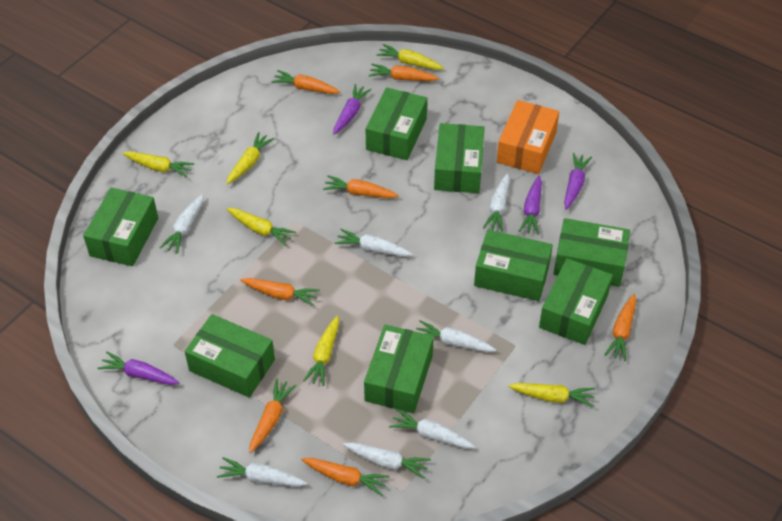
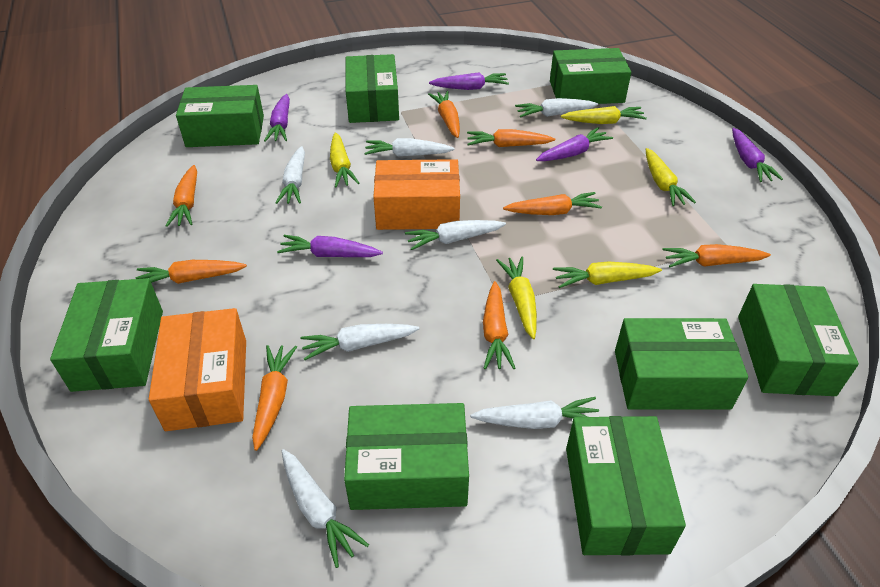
orange box: [497,100,559,174] = 1 -> [149,308,246,431] [373,159,460,230] = 2
orange carrot: [240,278,320,306] [249,379,297,453] [271,70,341,94] [301,458,389,496] [323,175,399,198] [369,64,439,81] [604,294,636,361] = 7 -> [136,260,247,284] [166,165,197,227] [252,345,297,451] [428,91,460,138] [467,129,555,147] [483,281,515,369] [503,192,602,215] [662,244,771,267] = 8
purple carrot: [97,352,180,385] [333,84,372,135] [519,176,542,235] [564,153,592,210] = 4 -> [264,94,290,142] [277,235,383,257] [429,72,509,90] [536,127,613,161] [732,128,783,182] = 5
yellow carrot: [123,151,194,178] [226,132,275,184] [227,208,296,246] [303,316,339,386] [376,44,444,70] [508,383,595,407] = 6 -> [330,132,359,187] [496,256,537,339] [553,261,662,288] [561,106,647,124] [646,148,696,206] = 5

